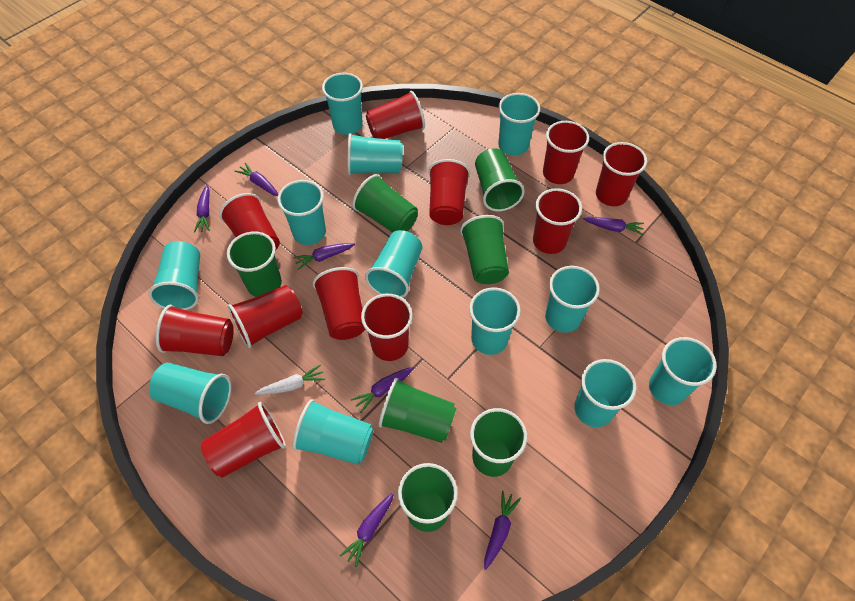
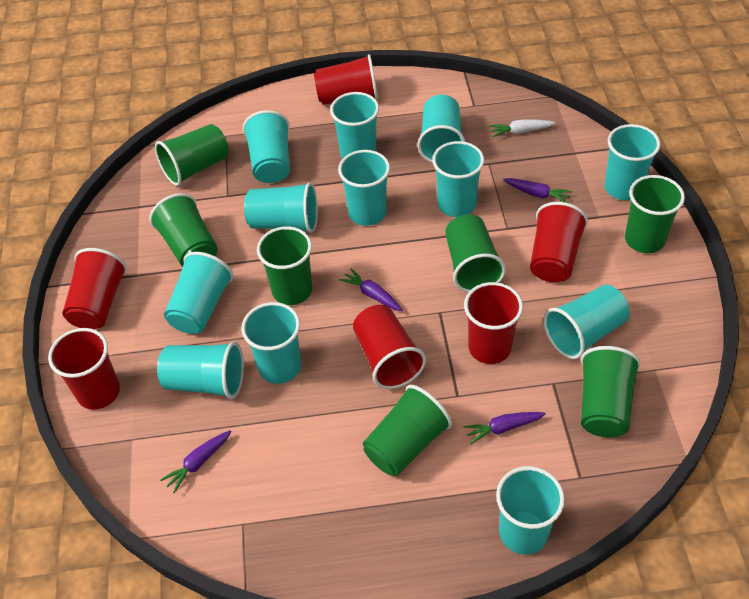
purple carrot: [194,185,210,232] [235,163,278,196] [293,243,355,270] [339,493,394,567] [351,367,413,413] [484,491,521,570] [583,217,644,235] = 7 -> [160,430,231,493] [339,268,402,311] [463,412,546,444] [503,178,573,203] = 4
red cup: [156,305,234,356] [201,402,286,478] [219,193,280,250] [228,285,303,348] [313,267,365,340] [361,294,413,361] [366,91,425,139] [428,159,470,225] [533,188,582,254] [543,121,589,184] [596,142,647,206] = 11 -> [48,328,120,410] [62,248,127,329] [314,54,378,105] [353,305,426,389] [464,282,523,364] [530,202,588,282] = 6

